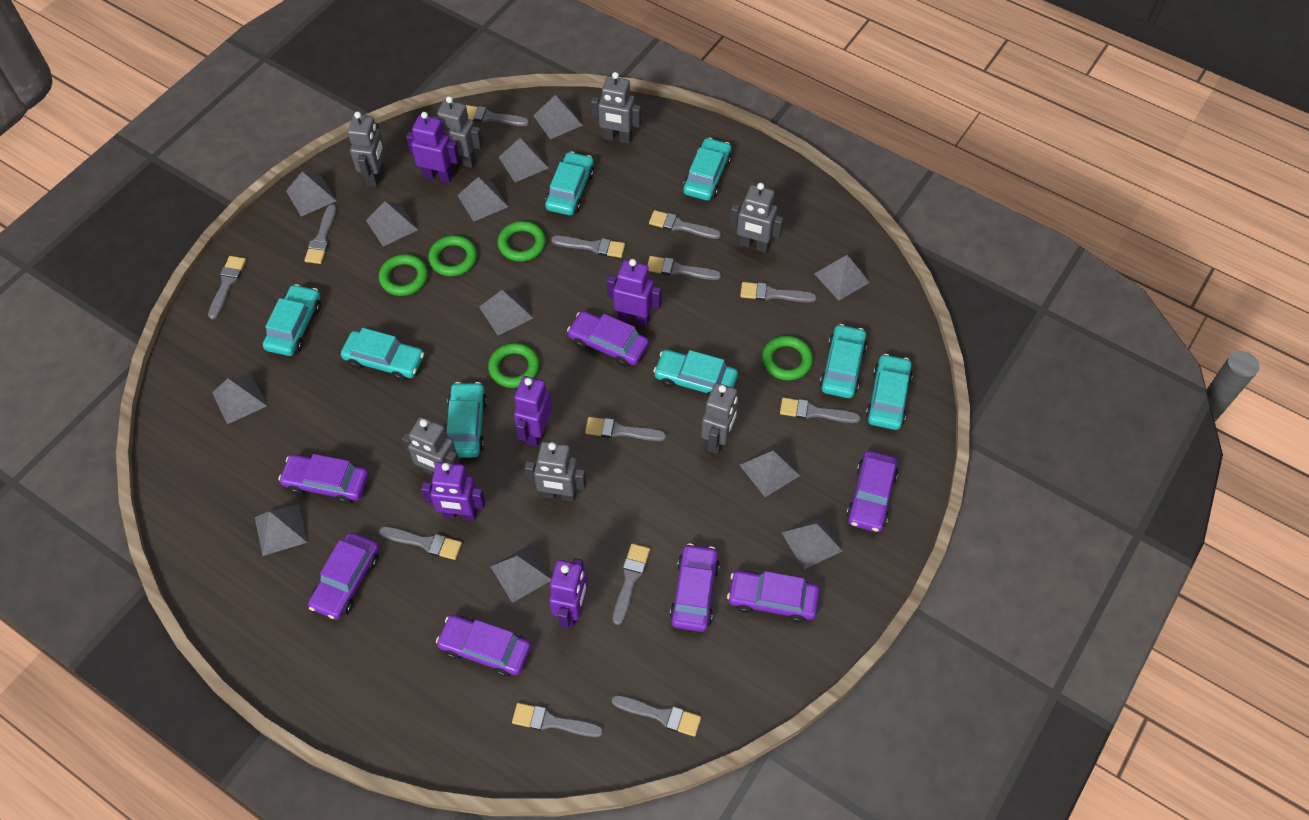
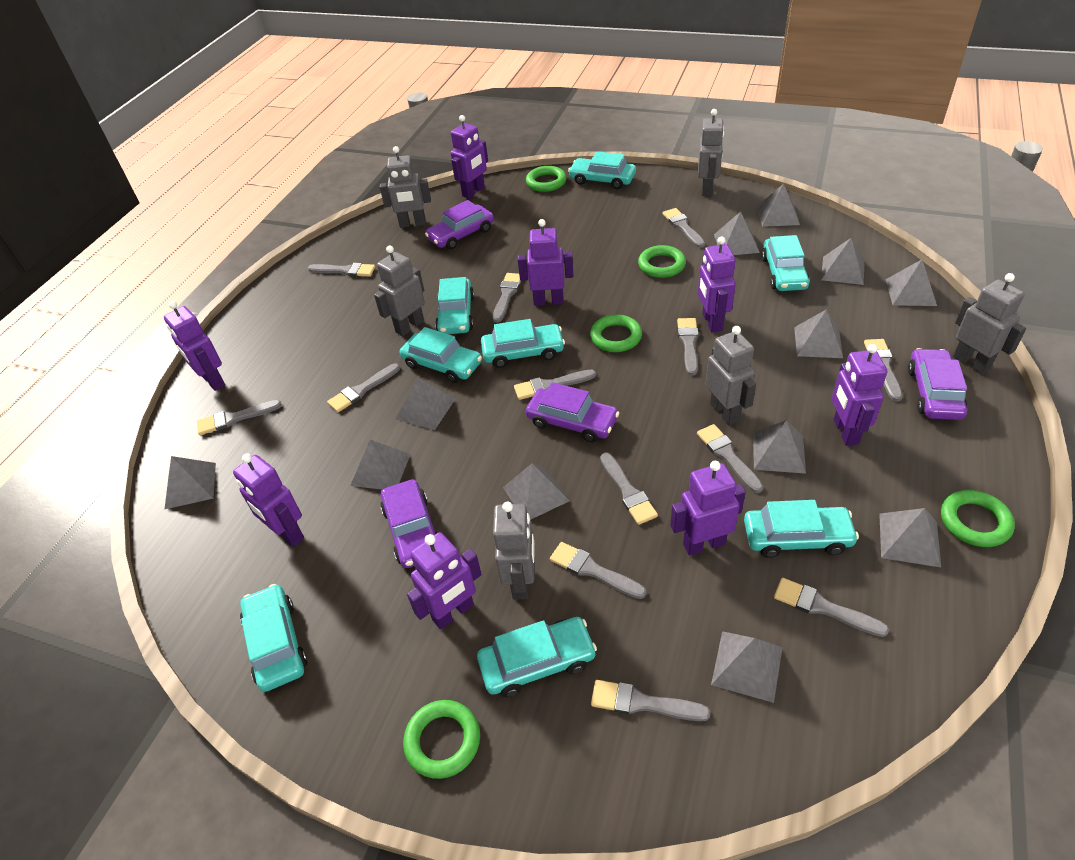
grey robot: [348,112,386,187] [402,417,460,475] [433,96,483,168] [525,441,586,502] [591,72,641,144] [701,383,739,454] [730,183,784,253] = 7 -> [374,245,425,336] [380,146,431,228] [493,502,535,600] [698,109,724,196] [706,326,756,425] [953,273,1026,374] = 6
purple car: [278,454,369,504] [308,533,379,620] [436,615,531,677] [567,311,649,367] [670,543,720,632] [727,570,820,623] [846,451,898,532] = 7 -> [380,479,437,568] [425,200,494,249] [526,382,619,442] [908,348,967,420] = 4
purple robot: [406,112,460,183] [421,462,485,521] [514,376,552,447] [549,558,588,628] [607,259,661,326] = 5 -> [164,301,225,391] [233,454,304,547] [407,532,482,630] [451,115,488,199] [518,219,573,306] [670,461,746,556] [698,237,736,333] [832,344,887,446] = 8

